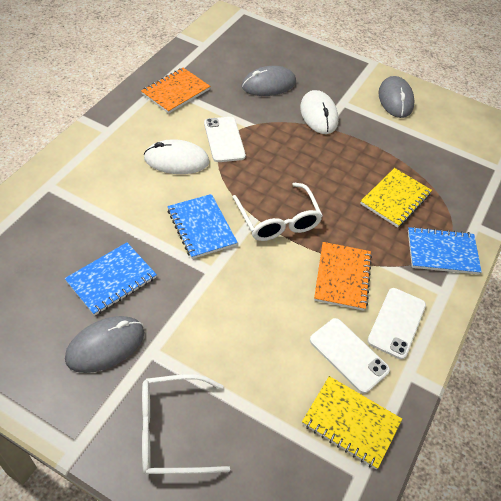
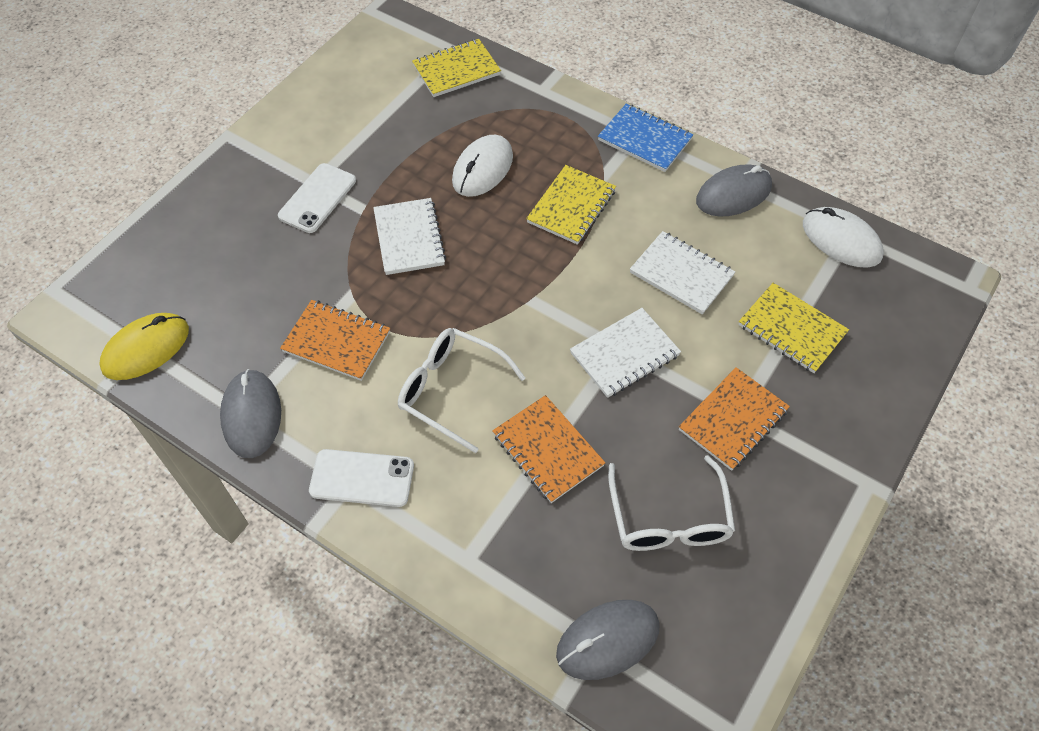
blue notebook: [65,242,157,316] [167,194,238,259] [408,227,482,274] = 3 -> [598,103,693,172] = 1
orange notebook: [141,68,210,114] [314,242,372,311] = 2 -> [280,300,390,381] [492,395,605,503] [679,367,790,471] = 3
white notebook: none = 0 -> [373,198,446,275] [570,308,681,398] [630,231,735,314] = 3
white phone: [204,117,246,162] [310,318,390,394] [367,288,426,359] = 3 -> [278,163,356,233] [309,449,414,507] = 2
yellow mouse: none = 0 -> [99,313,189,380] = 1
yellow notebook: [302,376,402,469] [360,168,432,228] = 2 -> [412,39,501,97] [526,165,616,245] [738,283,849,373] = 3

